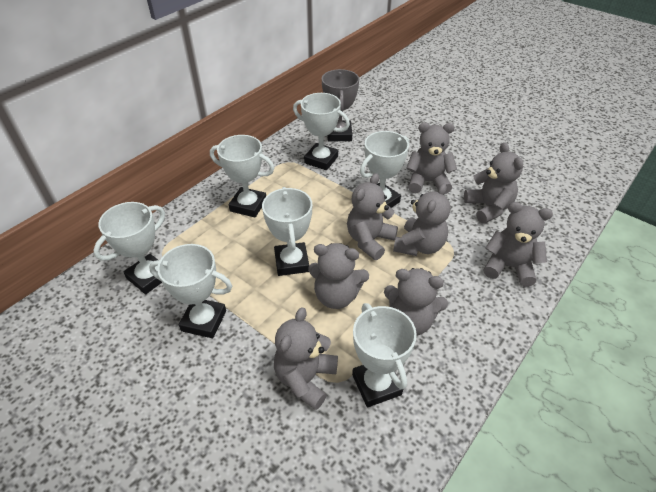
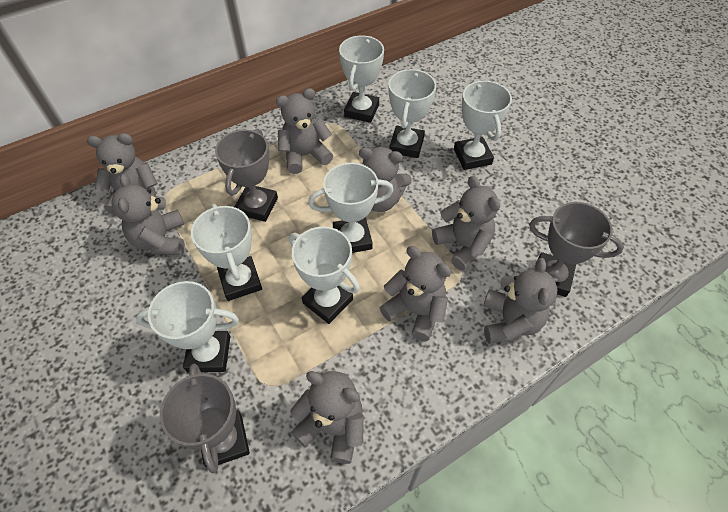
grey trophy: [322,69,359,142] = 1 -> [160,364,250,474] [215,129,278,222] [529,202,624,297] = 3

